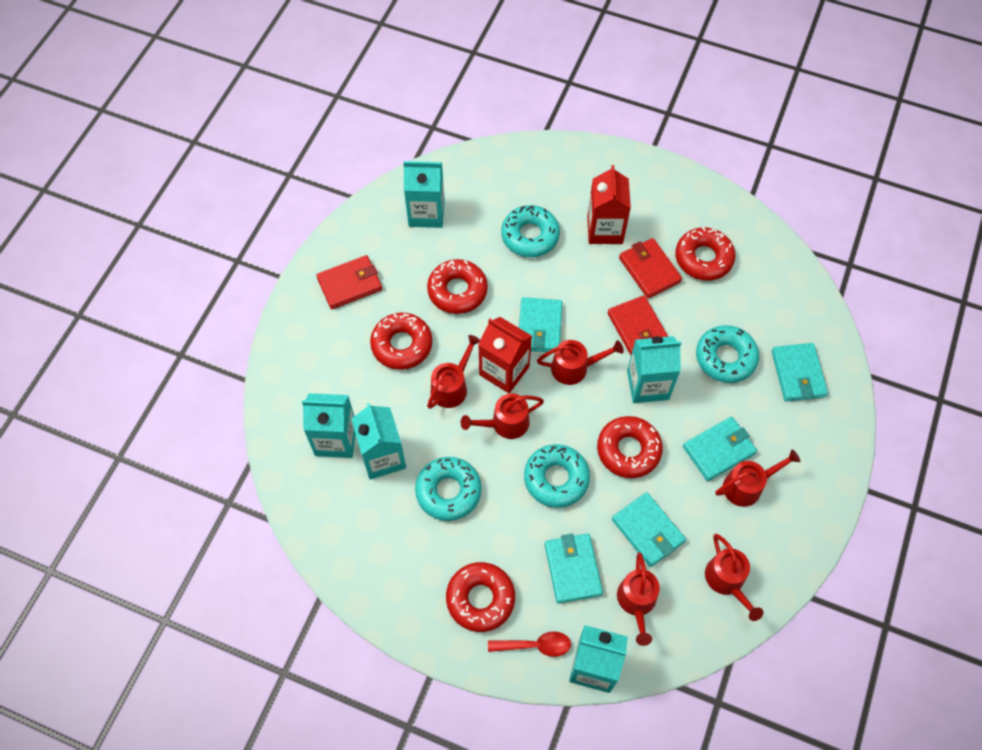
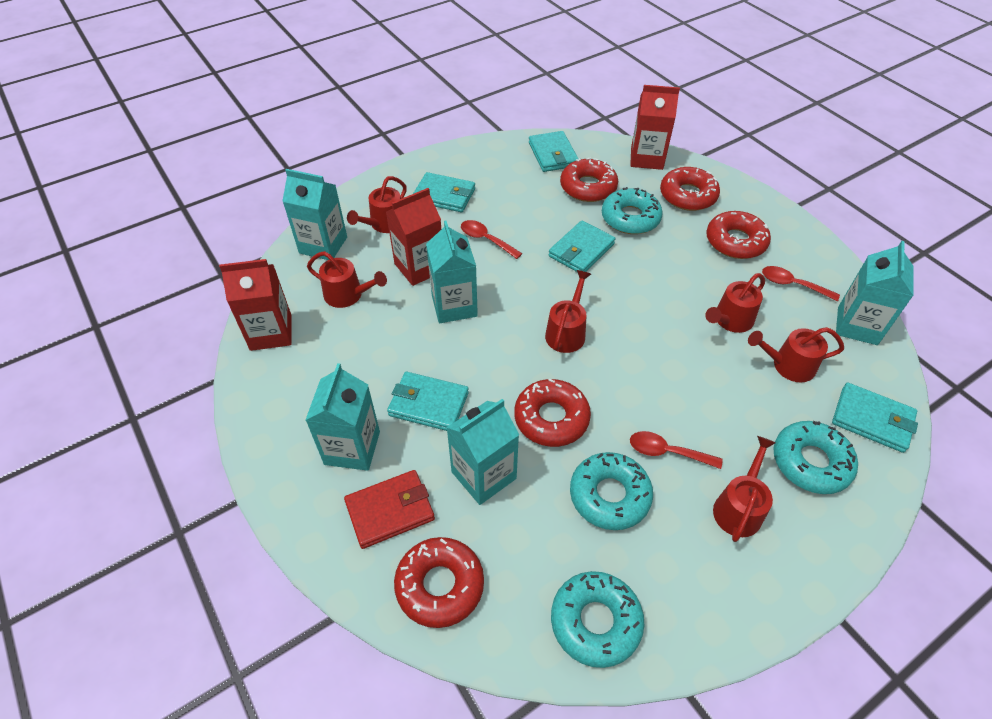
red carton: [478,317,532,393] [587,165,631,244] = 2 -> [219,259,292,351] [386,188,441,286] [630,85,680,170] = 3
red spoon: [488,631,571,657] = 1 -> [461,220,522,259] [630,431,722,469] [762,266,840,301] = 3
red wallet: [316,255,382,309] [608,295,668,355] [619,238,682,298] = 3 -> [344,470,435,549] = 1

